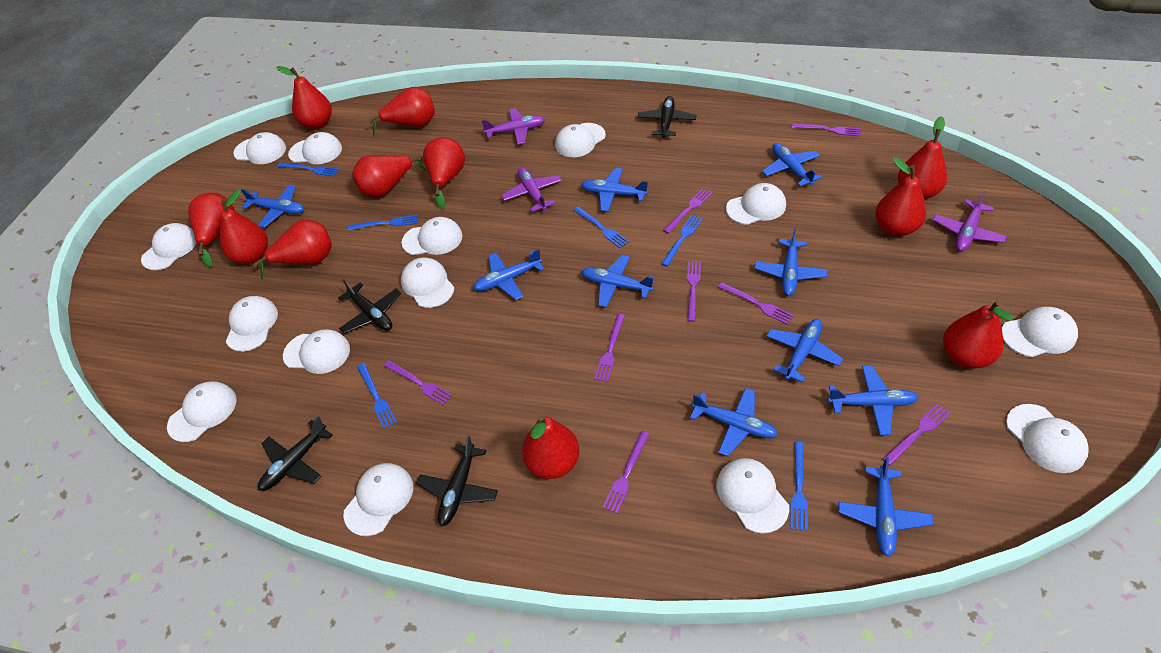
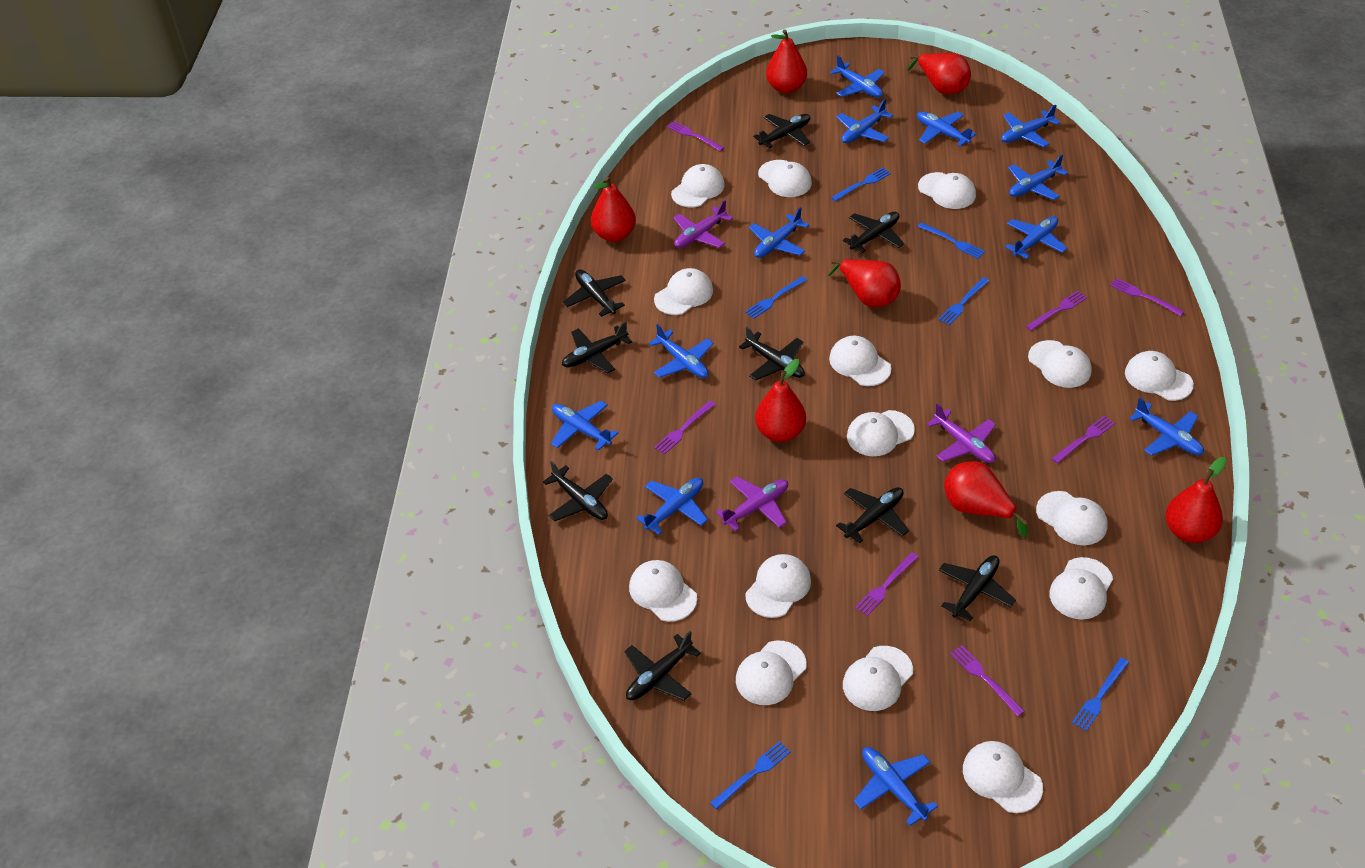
black plane: [258,416,333,491] [338,279,401,334] [416,435,498,527] [638,96,697,138] = 4 -> [543,461,613,521] [562,321,632,373] [563,269,626,317] [624,631,701,701] [739,327,805,380] [753,114,810,148] [836,487,909,544] [843,212,904,253] [939,555,1016,621] = 9
blue plane: [241,185,304,228] [473,249,545,300] [581,168,648,212] [581,255,655,307] [690,388,778,456] [754,228,827,296] [762,143,822,186] [767,319,843,383] [828,366,919,435] [838,457,933,557] = 10 -> [551,401,619,451] [636,478,708,535] [649,324,713,378] [749,207,809,258] [830,56,885,98] [836,98,893,143] [854,747,938,826] [917,112,976,146] [1001,105,1061,147] [1005,216,1067,259] [1008,155,1068,200] [1129,397,1204,456] = 12
purple fork: [384,360,453,406] [594,314,625,382] [603,431,650,514] [663,189,712,234] [687,261,701,322] [718,282,794,325] [791,123,861,136] [882,404,951,465] = 8 -> [654,401,716,455] [667,121,724,151] [855,553,918,616] [950,645,1025,716] [1026,291,1087,331] [1052,415,1115,464] [1110,278,1185,316] = 7
red pear: [188,193,235,268] [220,189,268,264] [254,220,332,279] [276,66,332,129] [352,155,426,197] [368,87,435,136] [423,137,465,209] [522,415,579,479] [875,157,926,236] [898,116,947,199] [943,300,1014,369] = 11 -> [591,176,636,242] [755,359,806,442] [766,30,807,94] [828,259,901,307] [907,53,971,95] [944,461,1028,537] [1165,457,1226,543] = 7
white cap: [141,223,196,270] [167,381,236,442] [226,296,278,352] [234,132,286,164] [283,329,350,374] [288,132,342,164] [343,463,413,536] [401,217,463,255] [401,257,454,308] [555,123,606,157] [716,458,789,534] [726,183,786,225] [1002,307,1078,357] [1006,404,1089,473] = 14 -> [629,560,697,622] [654,268,713,315] [671,164,725,208] [736,641,807,705] [745,554,811,618] [758,160,812,197] [829,336,891,386] [843,646,913,711] [847,410,915,456] [918,172,976,209] [963,741,1043,813] [1028,340,1092,388] [1036,491,1108,545] [1049,557,1113,620] [1125,351,1194,401] = 15

